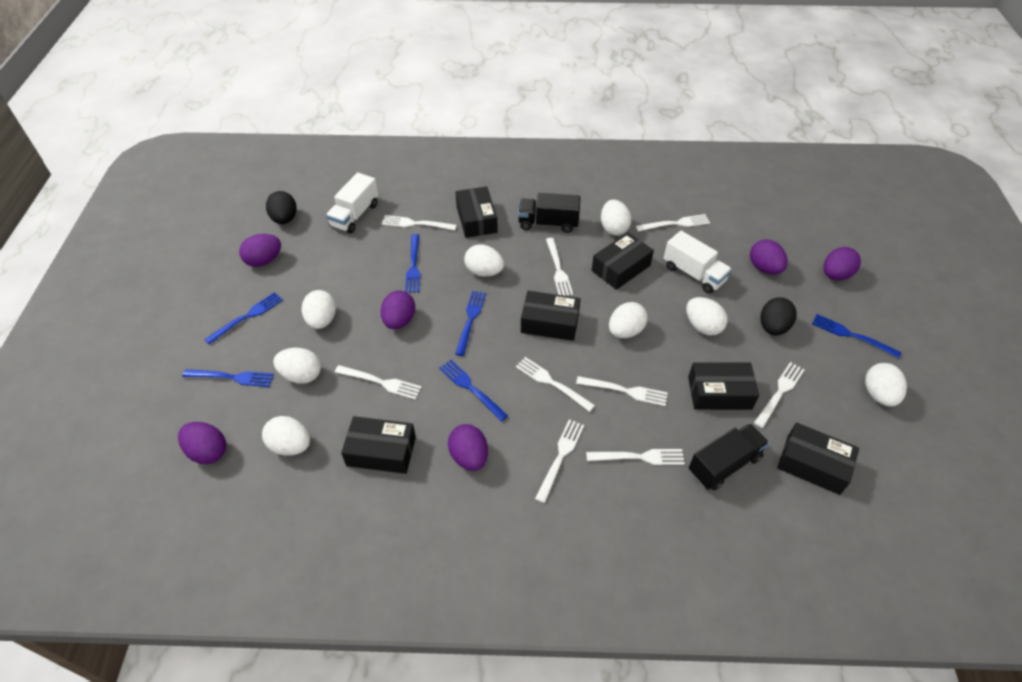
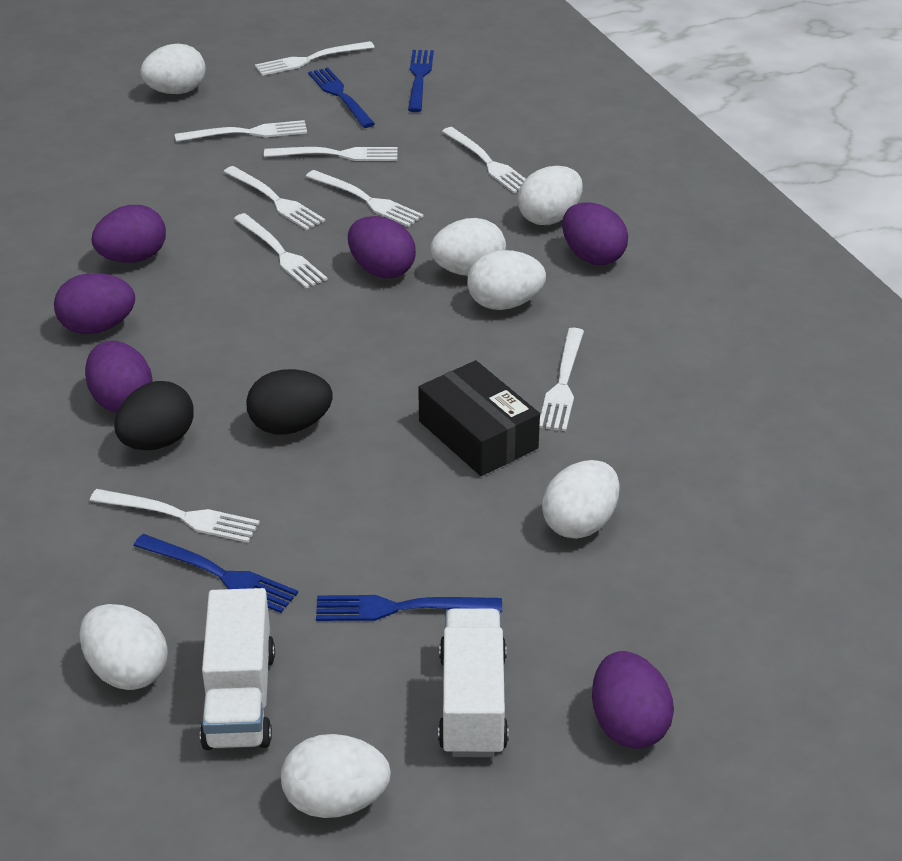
black box: [341,416,416,474] [455,186,498,238] [521,291,581,341] [592,232,654,290] [688,362,759,410] [777,422,859,495] = 6 -> [418,360,540,476] = 1
black truck: [518,193,580,233] [689,423,769,490] = 2 -> none = 0
blue fork: [183,369,274,387] [204,292,283,344] [405,234,420,293] [439,360,508,421] [455,291,486,356] [812,314,901,358] = 6 -> [133,534,298,613] [308,67,375,128] [316,595,502,621] [408,50,434,112] = 4
white egg: [262,416,310,456] [273,348,321,384] [301,290,336,329] [464,245,504,277] [601,200,631,236] [609,302,648,338] [686,297,728,336] [865,363,907,407] = 8 -> [79,604,168,690] [140,44,206,94] [281,734,391,818] [430,218,506,276] [467,250,546,310] [518,166,583,225] [542,460,620,539] = 7

